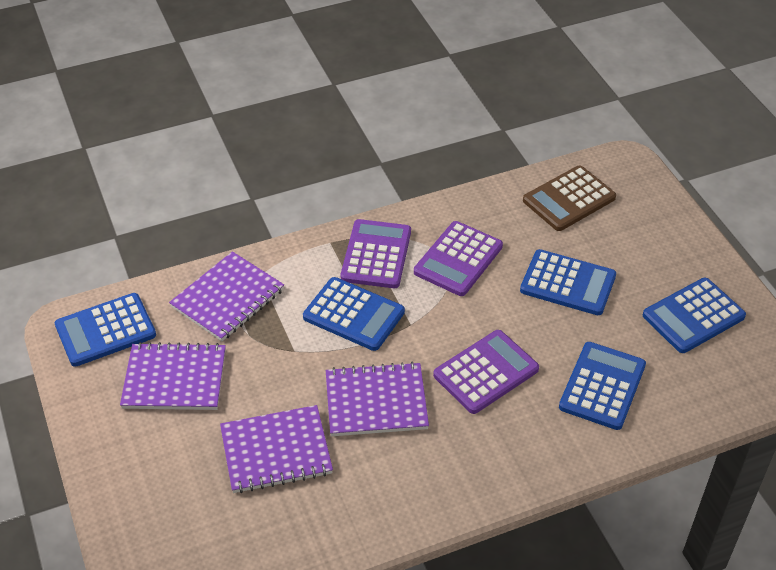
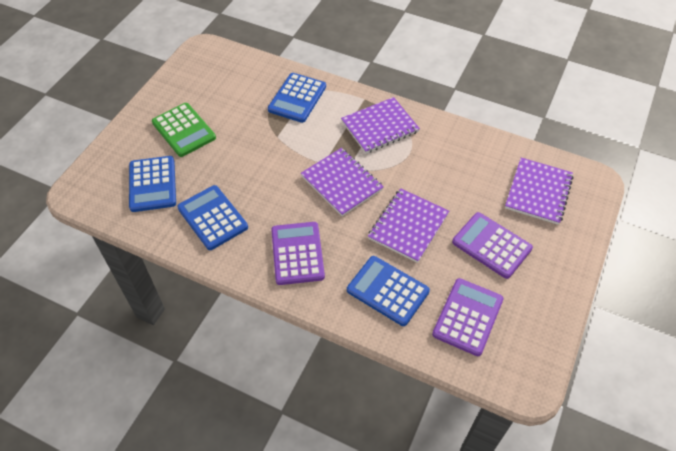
blue calculator: [55,293,156,367] [303,277,405,351] [520,249,616,315] [559,342,646,430] [643,278,746,353] = 5 -> [129,156,176,212] [177,185,248,250] [268,73,326,123] [347,256,430,326] = 4
brown calculator: [523,166,616,231] = 1 -> none = 0
green calculator: none = 0 -> [152,103,216,157] = 1

